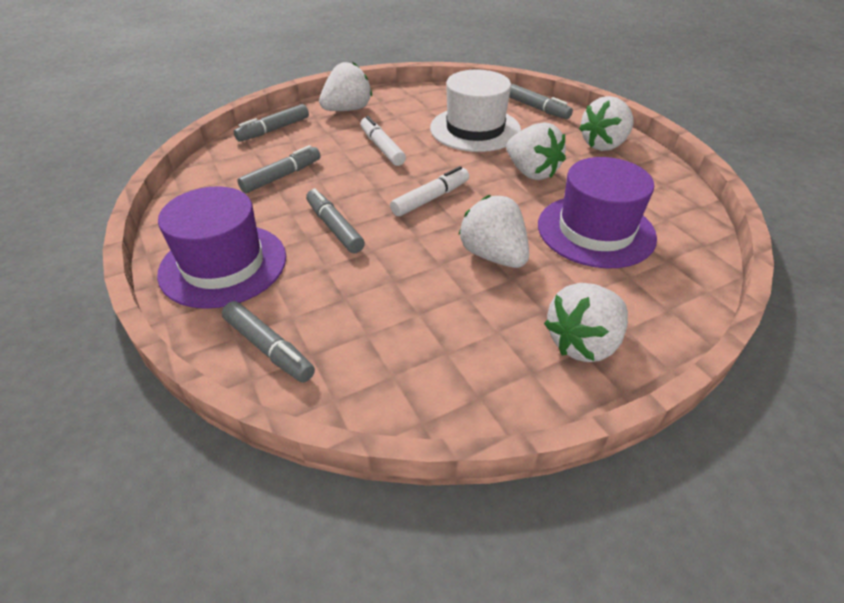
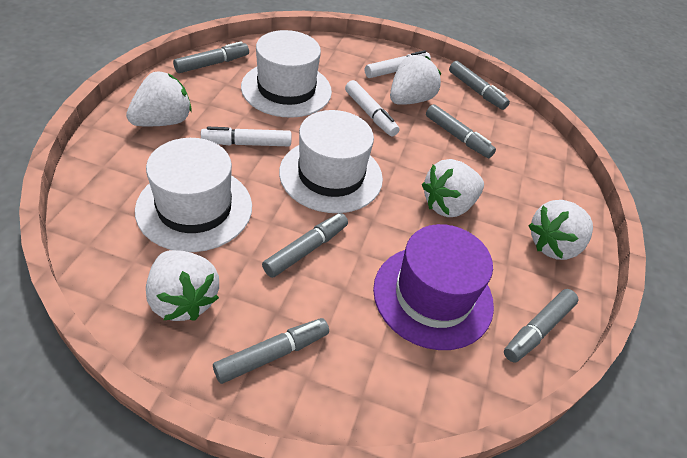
grey marker: [222,301,315,383] [234,104,309,142] [237,145,321,193] [306,188,365,254] [509,84,573,119] = 5 -> [173,41,249,73] [213,318,329,384] [262,213,348,278] [426,104,496,158] [449,61,510,110] [504,289,578,362] = 6
purple hat: [157,186,286,309] [538,157,657,268] = 2 -> [373,224,494,350] = 1
white hat: [430,70,521,152] = 1 -> [135,138,252,252] [241,30,332,118] [279,110,383,213] = 3
white marker: [360,116,406,166] [390,166,469,217] = 2 -> [201,127,291,146] [345,80,399,136] [365,50,431,78] = 3

